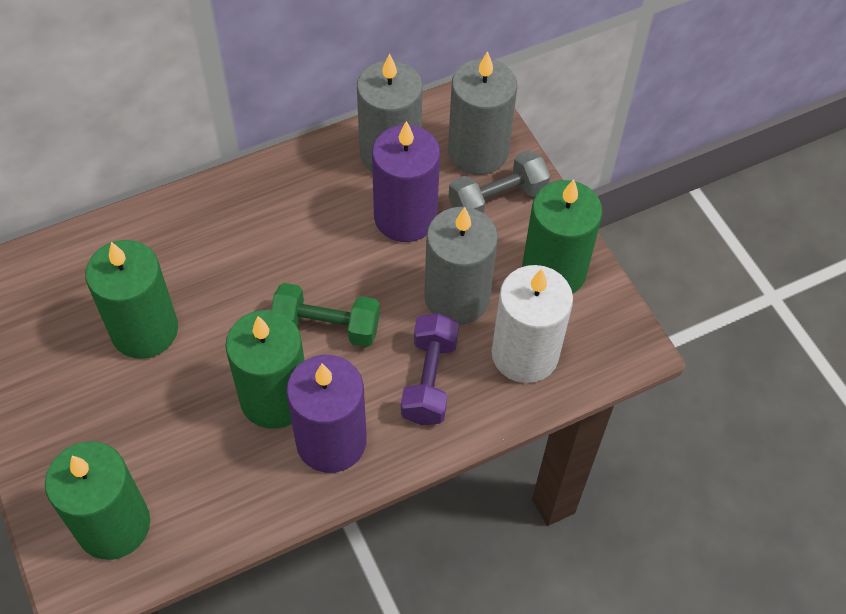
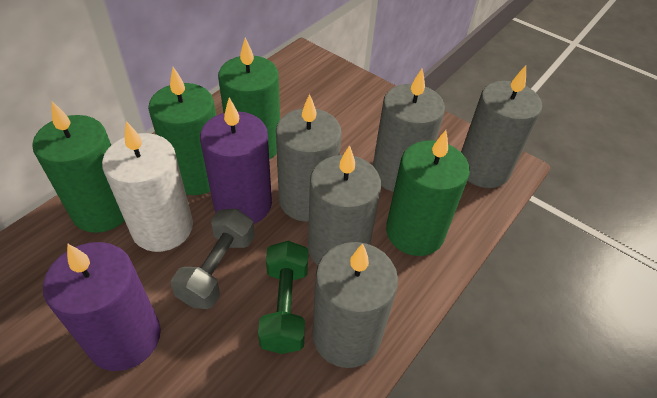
grey candle: [357,53,423,172] [424,207,498,325] [448,51,517,175] = 3 -> [276,94,342,222] [308,145,381,265] [313,242,398,368] [373,68,445,192] [461,65,542,188] = 5
purple dumbbell: [401,313,459,425] = 1 -> none = 0

